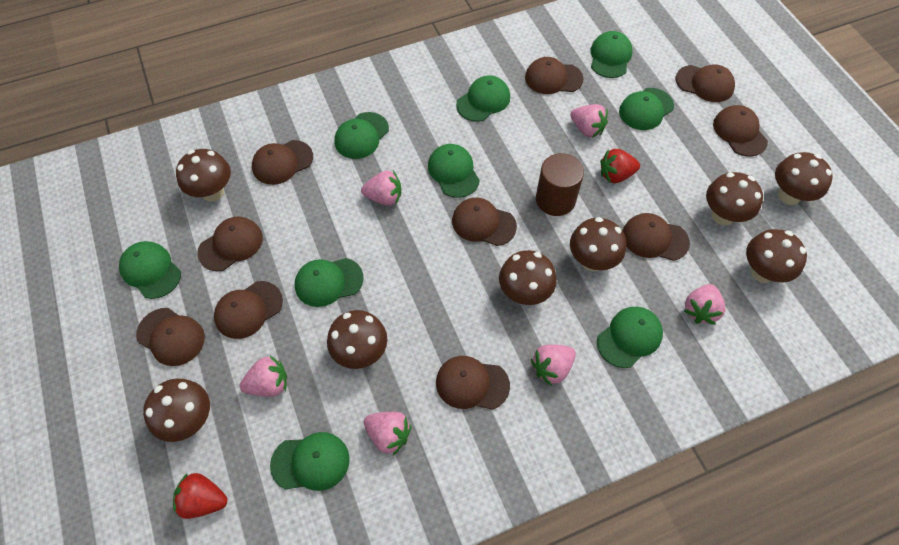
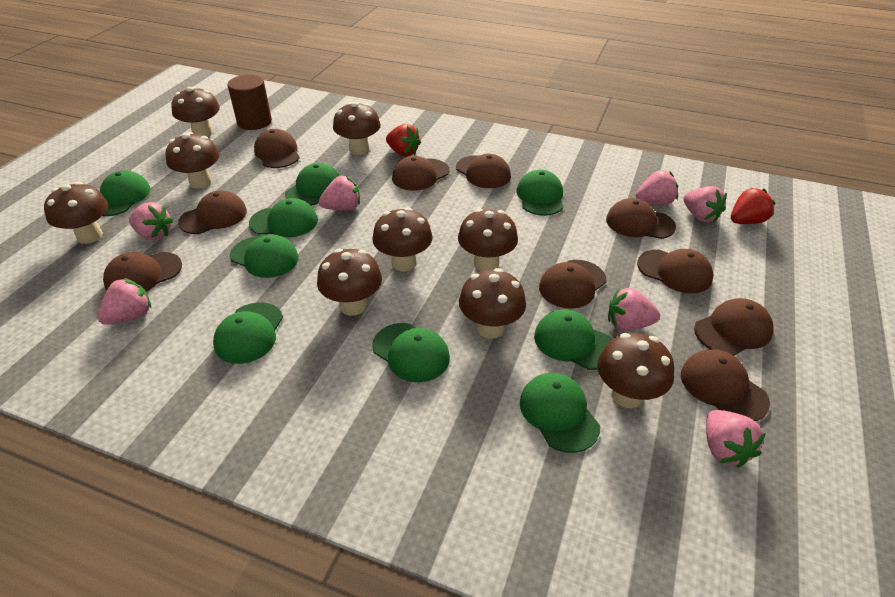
brown mushroom: [143,378,210,442] [176,149,231,202] [327,310,387,369] [499,250,557,305] [570,217,626,271] [706,172,763,225] [746,229,807,283] [775,152,833,205] = 8 -> [44,182,108,244] [166,132,220,189] [171,87,220,137] [317,248,382,316] [333,102,381,155] [372,207,433,271] [458,209,518,271] [459,268,526,339] [597,333,674,408] = 9
pink strawberry: [240,356,287,397] [361,170,401,206] [364,412,412,455] [531,344,576,386] [570,104,608,138] [684,284,726,325] = 6 -> [97,278,151,325] [129,202,173,240] [319,176,360,211] [608,288,660,331] [636,170,678,205] [683,186,727,222] [706,410,766,468] = 7

